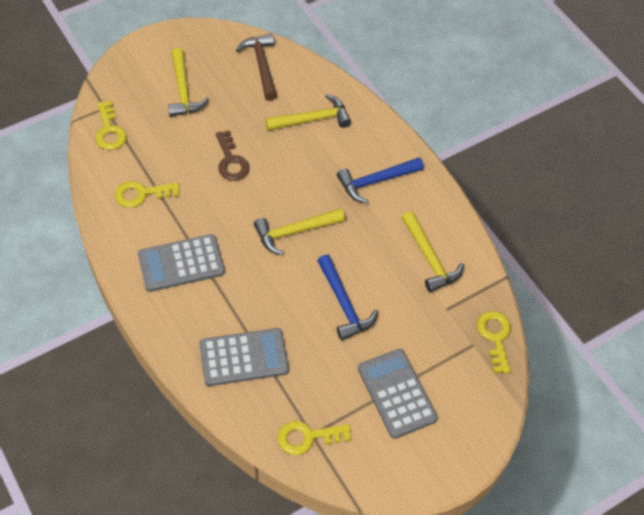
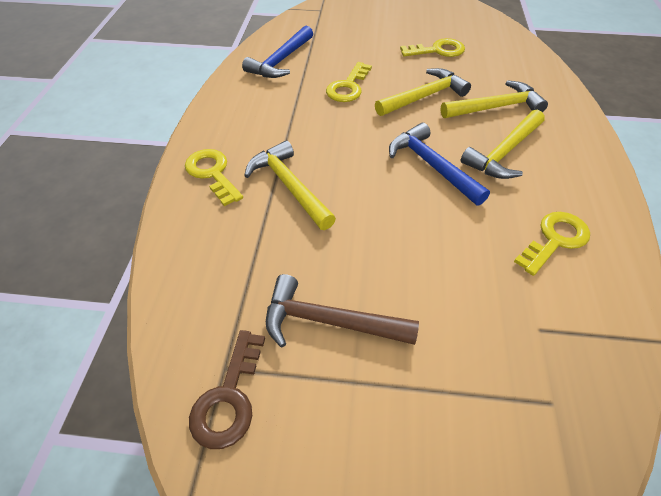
grey calculator: [138,234,225,292] [199,328,289,386] [358,349,438,439] = 3 -> none = 0

